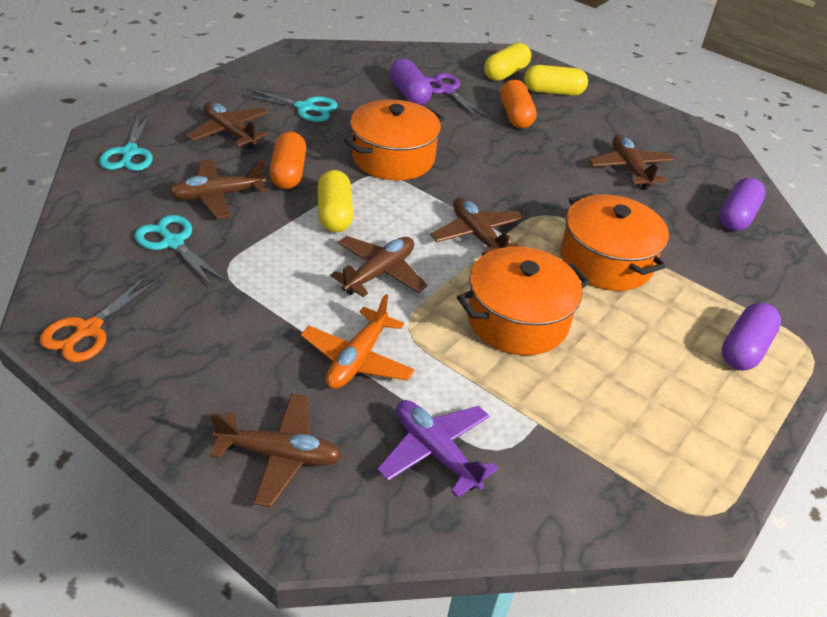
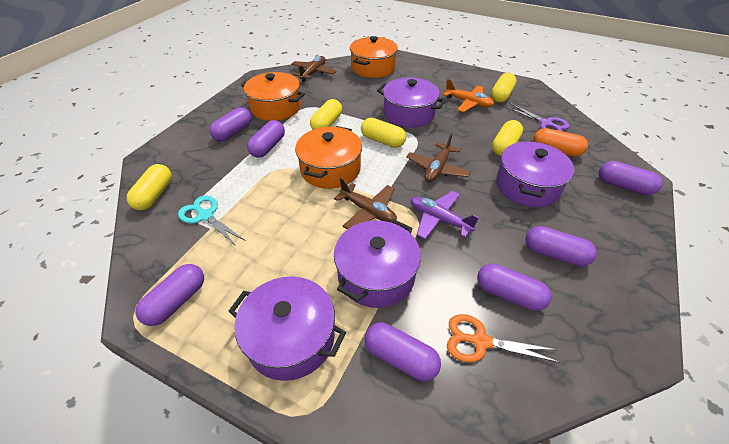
brown plane: [169,159,266,219] [186,102,269,149] [210,394,342,507] [330,236,427,297] [431,197,524,256] [588,135,674,190] = 6 -> [291,56,336,82] [334,178,397,229] [406,133,471,182] = 3
orange capsule: [269,131,306,189] [500,80,537,128] = 2 -> [533,128,588,157] = 1
purple capsule: [390,59,432,105] [719,178,765,231] [722,303,781,371] = 3 -> [135,264,204,326] [209,107,252,141] [247,120,285,158] [365,322,441,381] [477,263,552,311] [526,226,597,266] [599,161,663,195] = 7
purple pot: none = 0 -> [229,276,346,381] [334,219,421,308] [377,77,446,128] [496,141,574,207] = 4
turquoise scissors: [99,112,153,171] [135,215,227,287] [242,88,338,122] = 3 -> [178,196,246,246] = 1
yellow capsule: [318,170,353,233] [484,43,531,81] [524,65,588,96] = 3 -> [127,164,172,210] [310,99,342,130] [361,118,406,148] [491,73,516,103] [492,120,523,156] = 5

